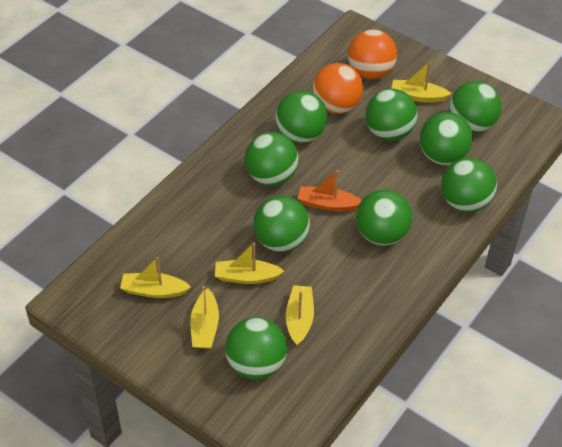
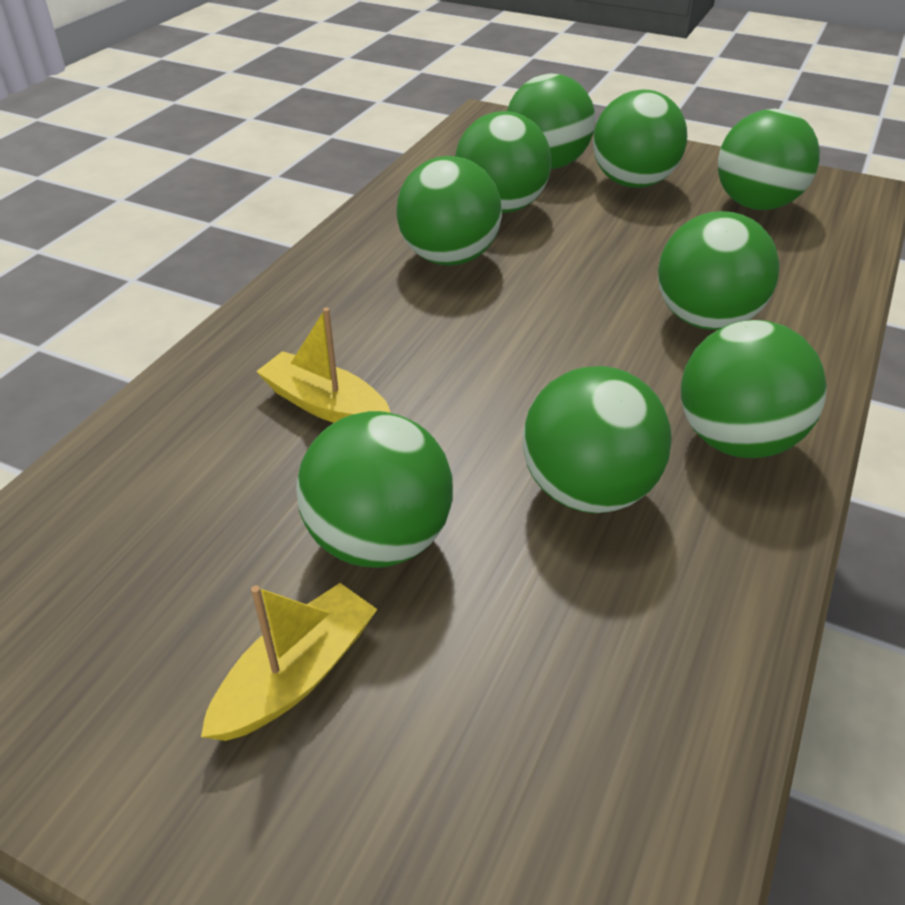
orange ball: [312,63,363,114] [348,30,397,79] = 2 -> none = 0
orange boat: [298,170,362,211] = 1 -> none = 0
yellow boat: [120,257,191,298] [190,286,219,349] [215,242,284,284] [286,285,314,346] [391,61,452,103] = 5 -> [201,583,377,741] [256,308,391,423] = 2

